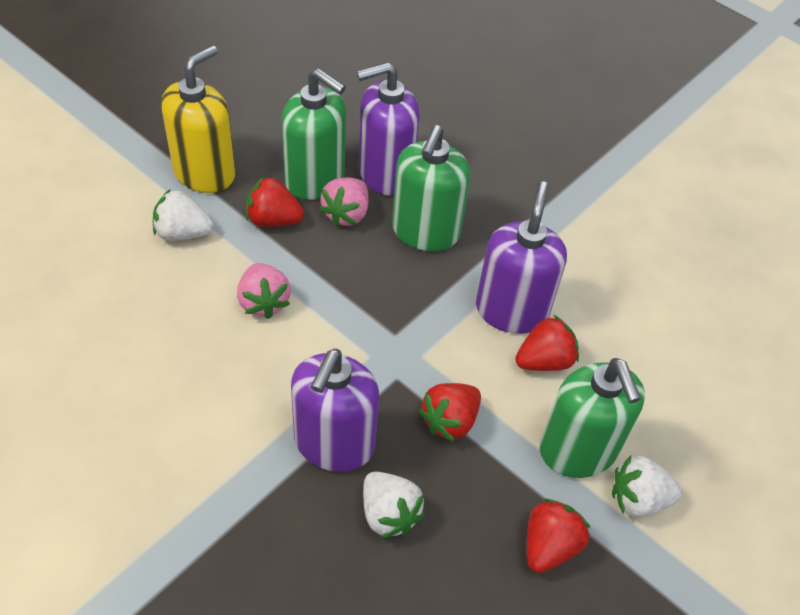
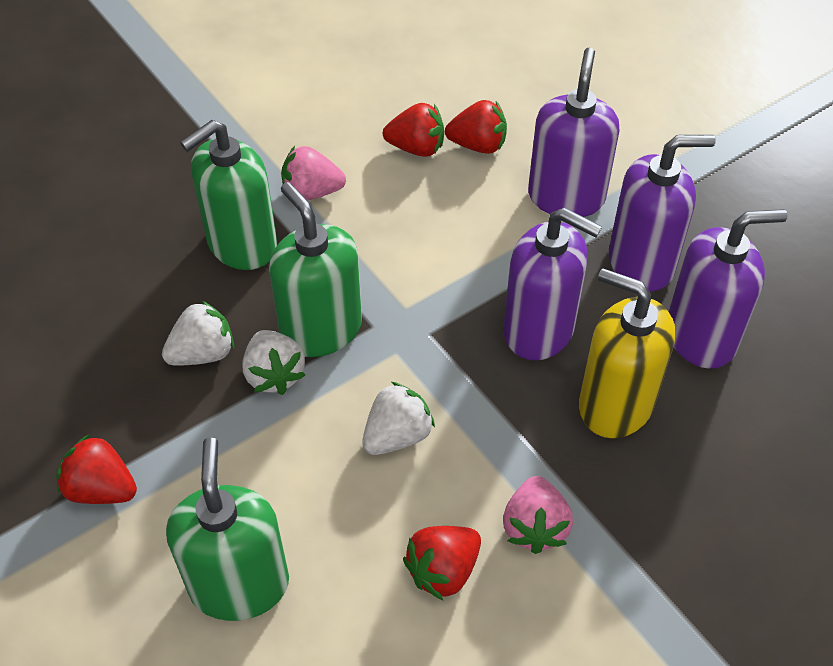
purple soap dispenser: [291,349,379,472] [357,62,420,196] [476,181,567,334] = 3 -> [503,208,602,360] [528,47,619,217] [609,135,716,292] [669,209,787,369] = 4

